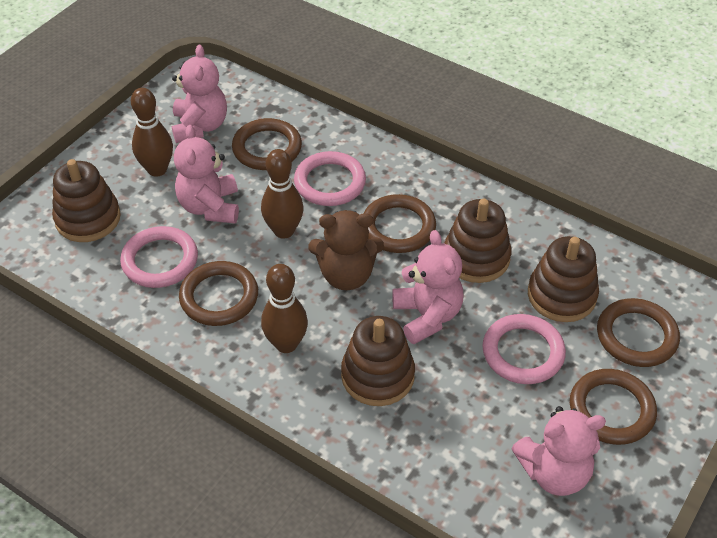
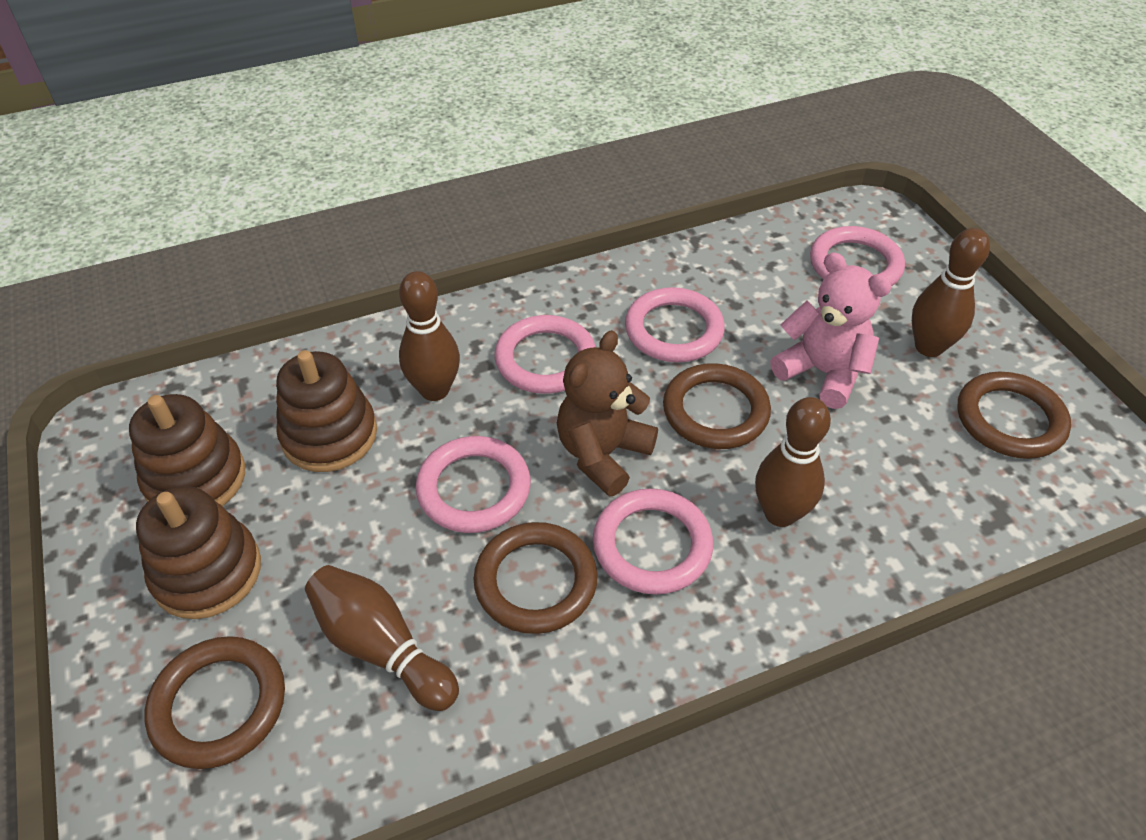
brown bowling pin: [131,88,173,177] [261,149,304,239] [261,264,308,353] = 3 -> [305,565,459,711] [399,271,460,401] [755,397,831,527] [912,228,990,357] = 4
brown ring: [179,261,258,326] [232,118,302,170] [364,194,436,253] [570,369,657,445] [597,298,680,367] = 5 -> [145,636,285,769] [473,522,598,634] [663,363,771,449] [957,372,1071,459] = 4
brown stacking toy: [52,159,121,242] [341,316,415,406] [444,199,511,283] [528,236,599,322] = 4 -> [129,394,245,506] [136,486,261,619] [276,350,377,472] = 3
pink ring: [120,226,198,288] [294,151,366,206] [482,314,566,384] = 3 -> [416,436,531,533] [494,315,596,394] [593,488,713,595] [625,287,725,362] [810,226,905,286] = 5
pink teddy bear: [172,45,227,143] [174,125,239,223] [392,230,463,344] [511,406,606,496] = 4 -> [770,252,892,409] = 1

